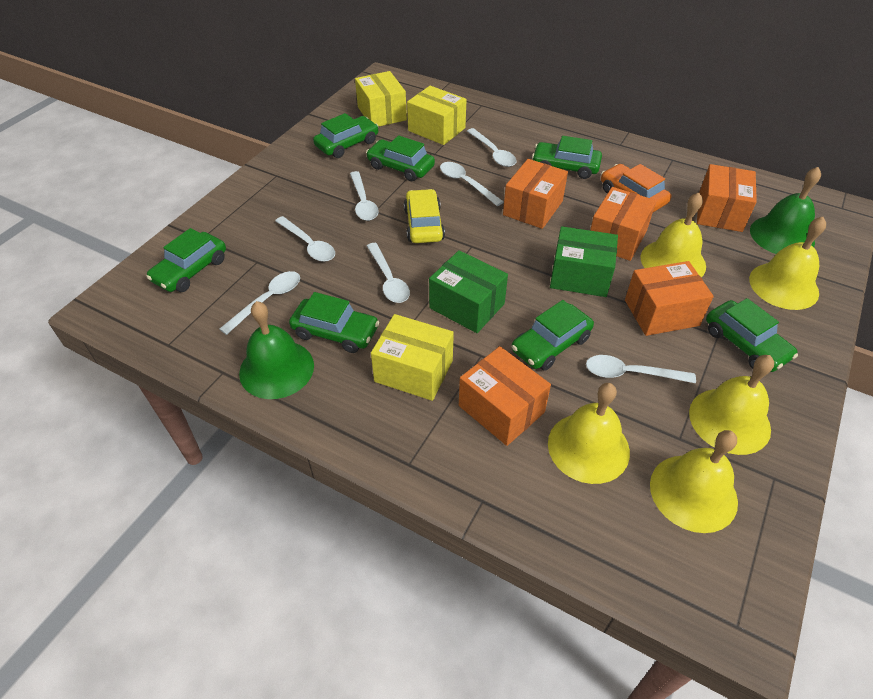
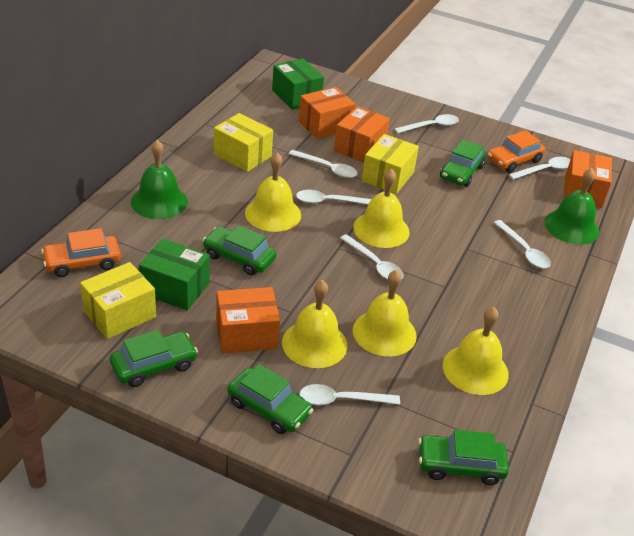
green car: [146,228,226,292] [289,292,379,353] [313,113,379,158] [366,135,435,181] [511,300,594,371] [532,136,602,179] [706,298,798,372] = 7 -> [110,330,198,387] [203,225,277,275] [227,364,313,434] [418,429,509,485] [440,139,486,187] = 5
orange box: [459,346,551,446] [503,159,568,229] [590,187,656,261] [625,261,714,336] [697,164,757,232] = 5 -> [216,287,280,354] [299,87,356,139] [334,106,390,162] [564,150,612,208] = 4
orange car: [601,164,671,212] = 1 -> [41,228,121,277] [487,130,546,173] = 2
yellow car: [404,189,445,243] = 1 -> none = 0

